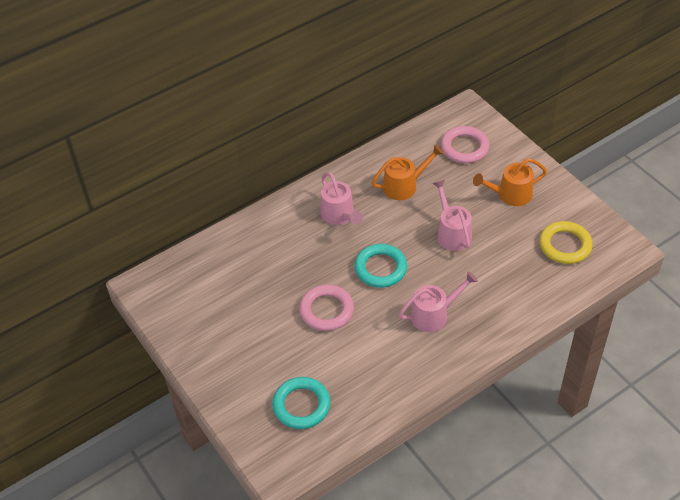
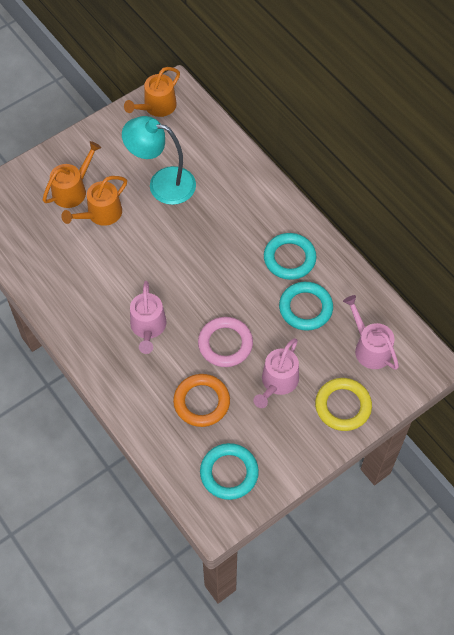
orange ring: none = 0 -> [173,374,230,427] = 1
orange watering can: [371,145,444,200] [473,158,547,206] = 2 -> [43,141,101,208] [61,176,127,226] [124,67,180,117] = 3
pink ring: [299,285,354,331] [441,126,489,163] = 2 -> [198,317,253,367] = 1
turquoise lamp: none = 0 -> [122,116,196,205] = 1
turquoise ring: [272,377,330,429] [354,244,407,288] = 2 -> [200,443,259,500] [264,233,317,280] [279,282,333,331] = 3

